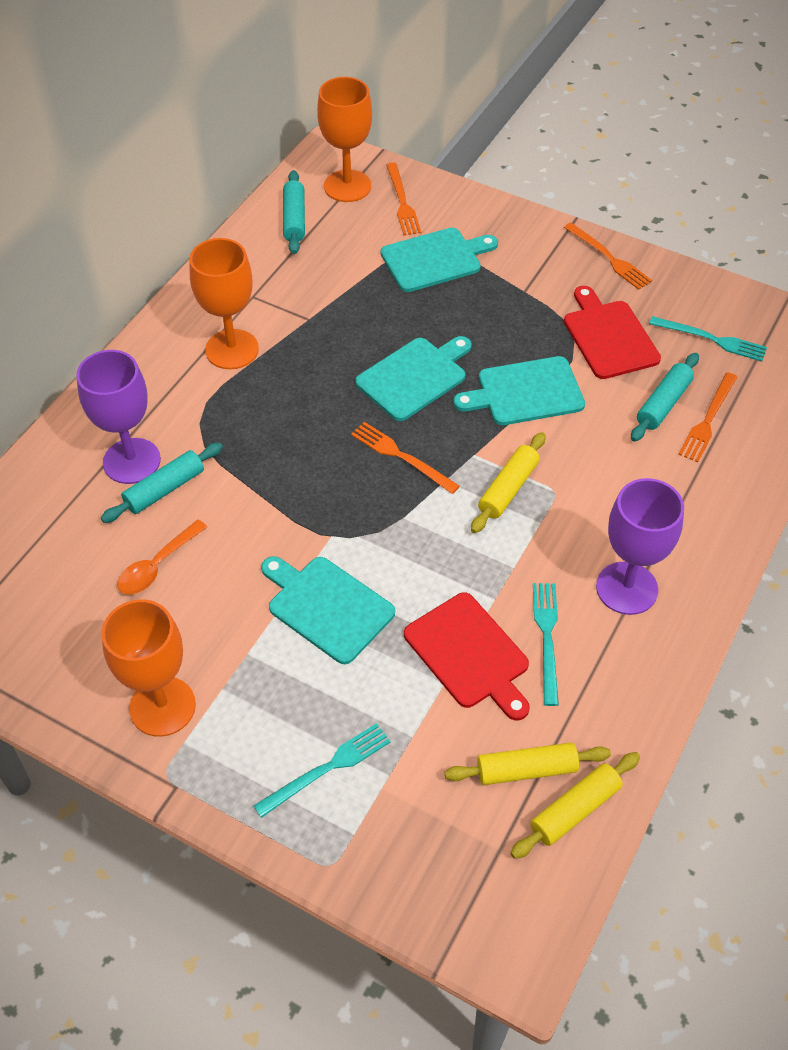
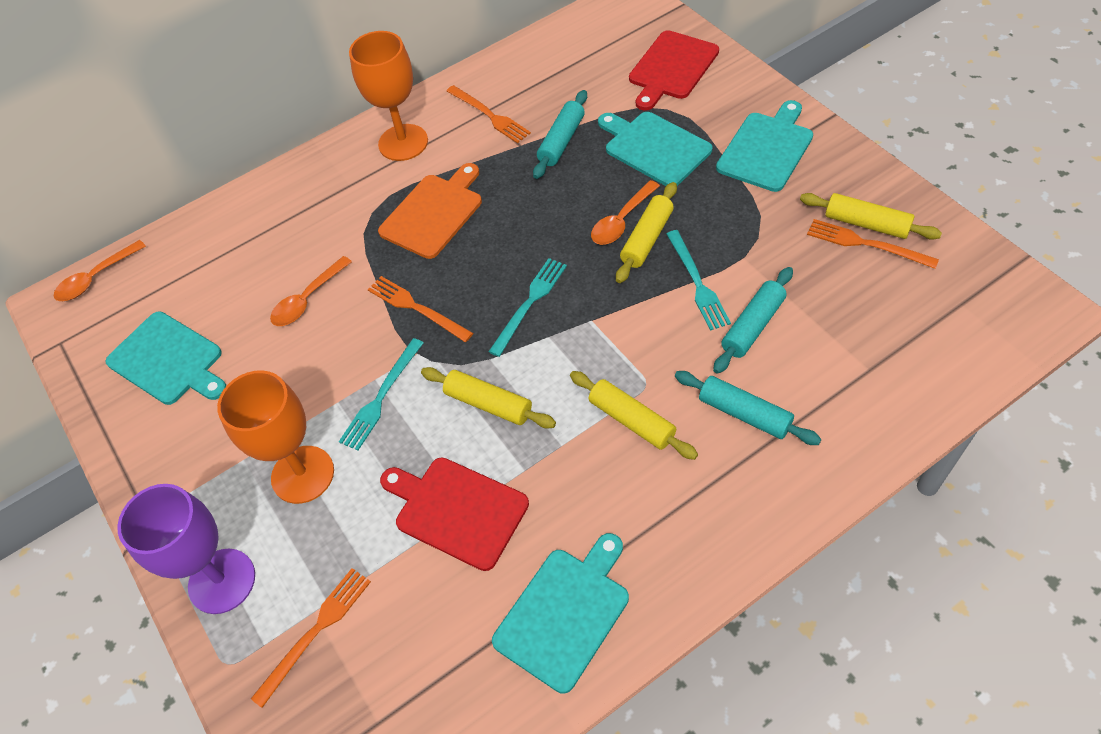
orange cutting board: none = 0 -> [378,163,482,259] = 1
orange goblet: [101,599,196,737] [190,238,259,369] [317,77,372,202] = 3 -> [217,370,334,504] [349,31,428,161] = 2
orange spoon: [117,520,207,595] = 1 -> [54,240,146,301] [270,256,352,326] [591,180,660,245] = 3
purple goblet: [76,350,161,484] [596,478,684,615] = 2 -> [117,484,255,614] = 1
yellow rolling pin: [445,743,611,785] [471,432,546,533] [510,752,640,859] = 3 -> [421,367,556,429] [570,371,698,460] [616,182,677,283] [800,193,942,240] = 4

